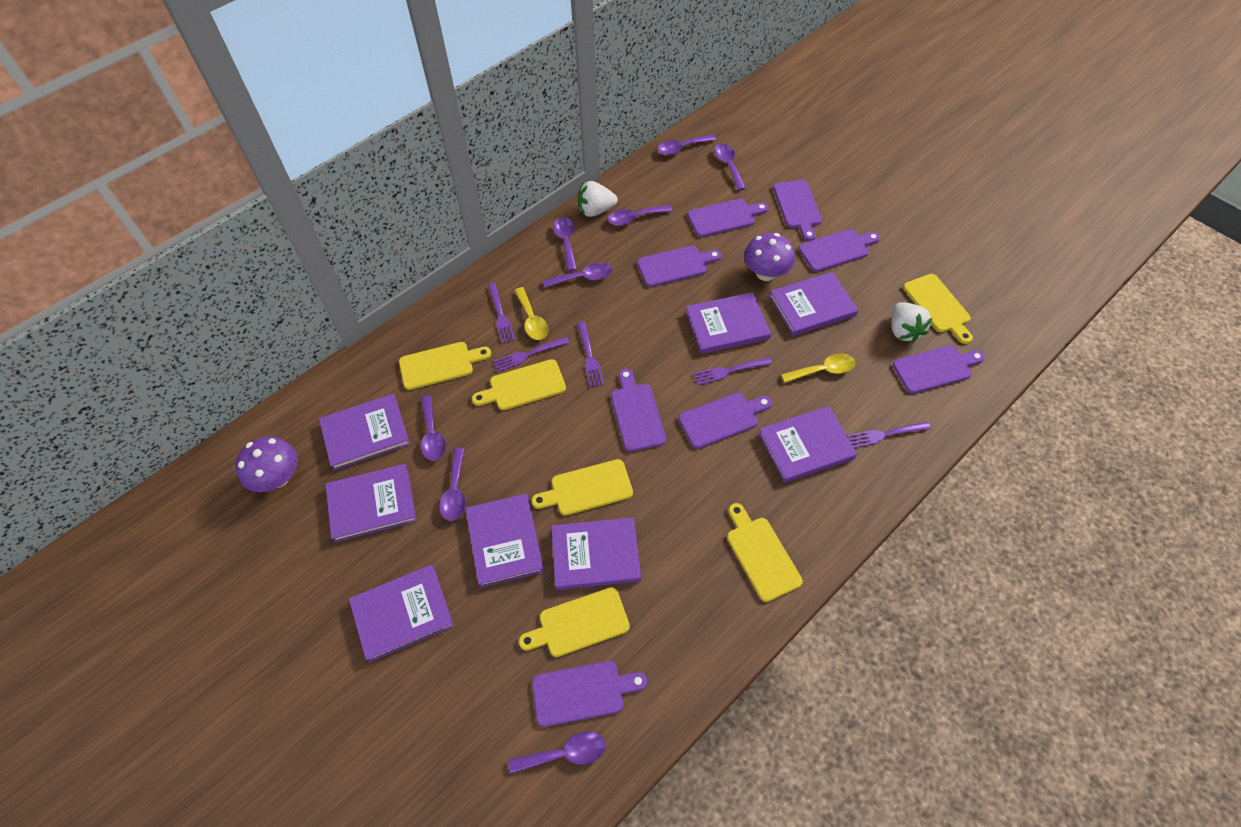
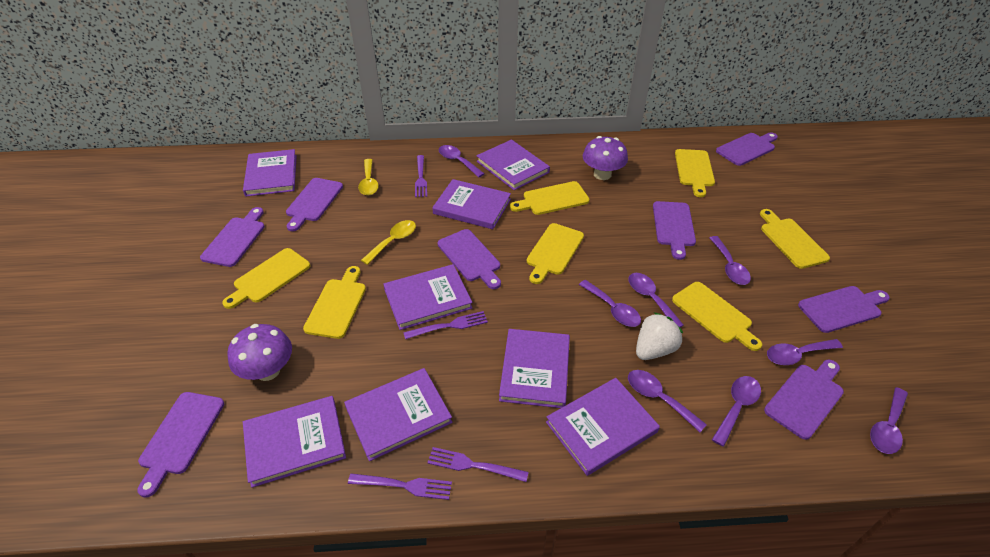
purple fork: [488,283,515,344] [493,336,570,372] [577,321,604,387] [693,357,772,385] [847,421,931,448] = 5 -> [348,473,452,500] [403,311,488,339] [415,155,427,197] [427,447,529,482] = 4
white strawberry: [578,181,618,217] [891,302,932,343] = 2 -> [636,312,683,360] = 1
yellow cutting board: [399,342,491,390] [472,359,566,410] [519,587,630,657] [531,459,633,516] [727,503,803,602] [903,274,973,344] = 6 -> [222,248,310,309] [303,266,366,339] [510,181,590,215] [527,223,584,284] [672,282,762,351] [675,149,715,197] [760,209,830,269] = 7

